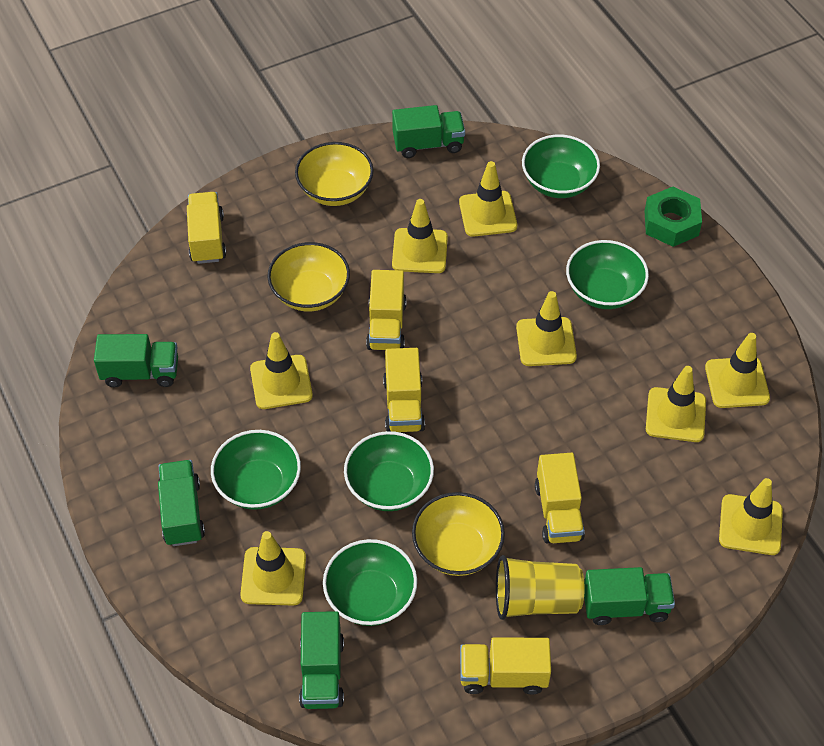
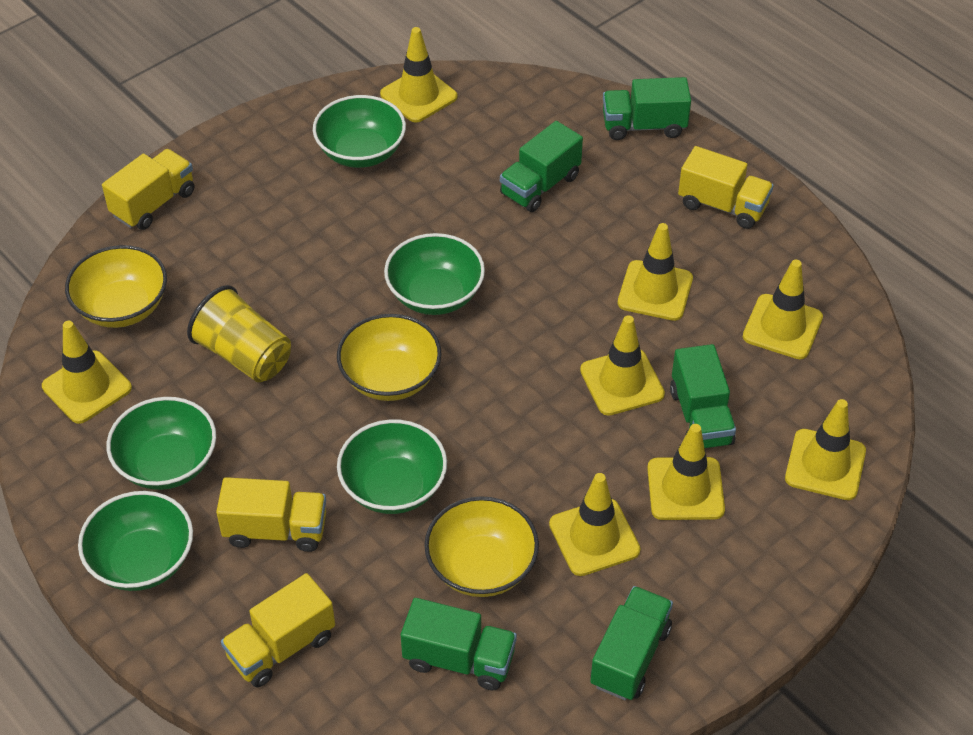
green nut: [644,187,702,247] = 1 -> none = 0
yellow truck: [187,192,226,264] [366,270,407,350] [383,348,425,432] [460,637,551,694] [535,453,585,543] = 5 -> [102,149,194,230] [216,477,326,552] [221,573,335,687] [678,146,774,229] = 4

